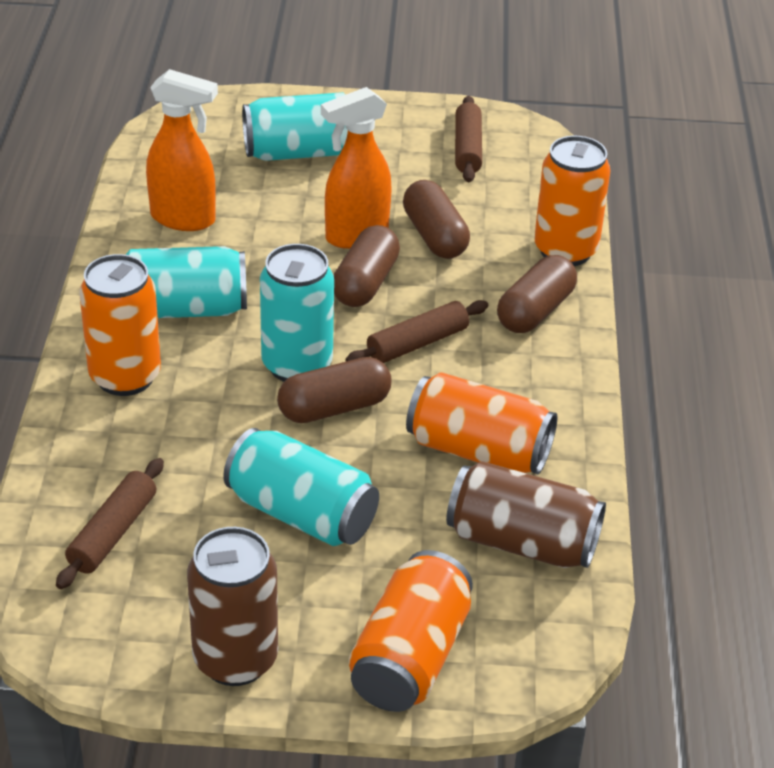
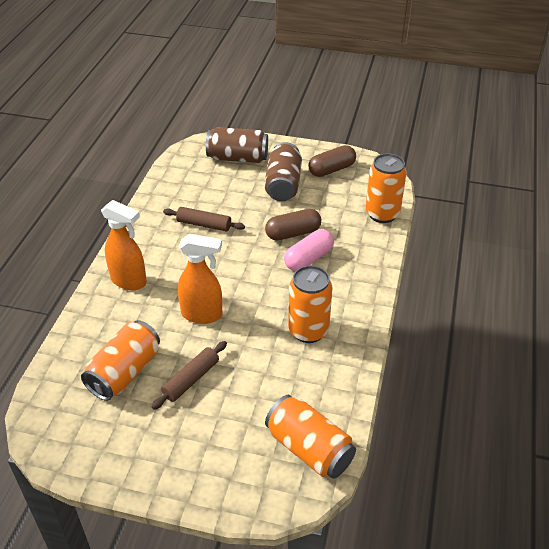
brown capsule: [277,357,392,423] [334,225,400,307] [403,180,470,259] [497,255,577,333] = 4 -> [265,209,321,241] [308,145,356,177] = 2
brown rolling pin: [56,458,164,589] [345,300,488,363] [455,96,482,182] = 3 -> [151,341,227,409] [163,207,245,231] = 2
pink capsule: none = 0 -> [284,229,334,271] = 1
turquoise can: [125,246,247,318] [223,428,379,546] [242,92,348,161] [260,244,334,382] = 4 -> none = 0

